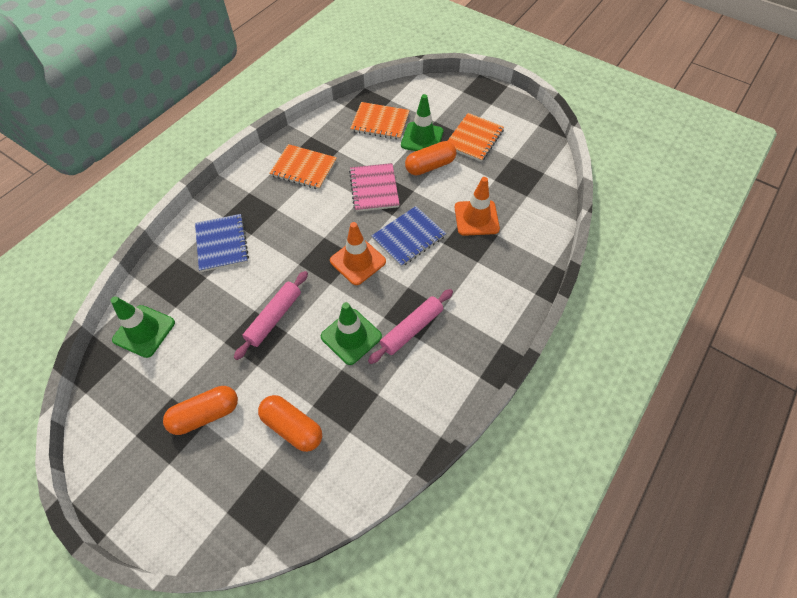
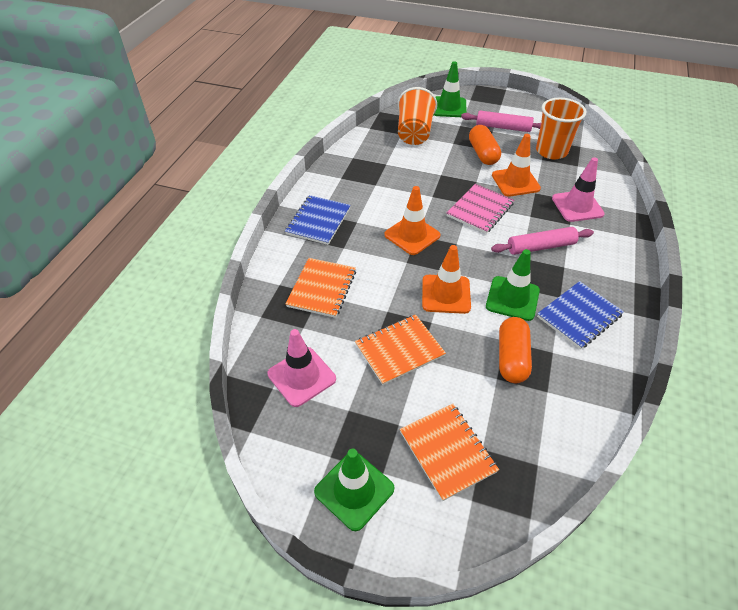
orange capsule: [163,386,238,435] [258,395,322,452] [405,141,456,175] = 3 -> [469,125,501,165] [499,317,532,383] = 2
orange cup: none = 0 -> [398,87,437,145] [536,98,586,159] = 2
orange traffic cone: [330,222,386,285] [455,177,500,236] = 2 -> [384,186,441,255] [422,245,471,314] [492,134,541,197] = 3
pink traffic cone: none = 0 -> [268,329,336,407] [552,157,605,222] = 2

